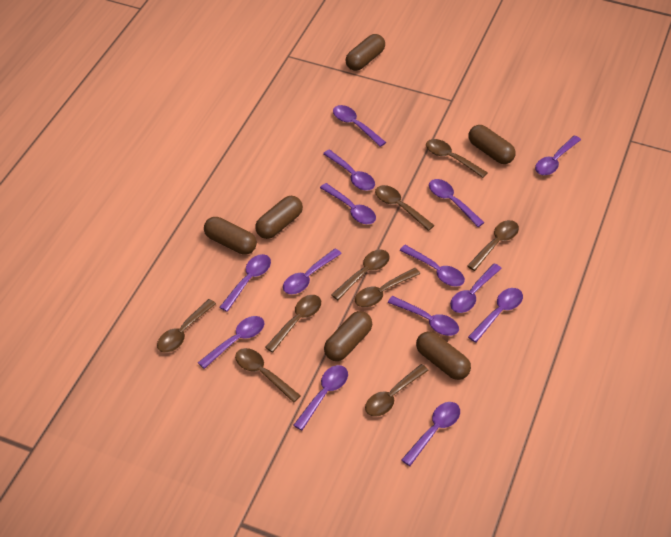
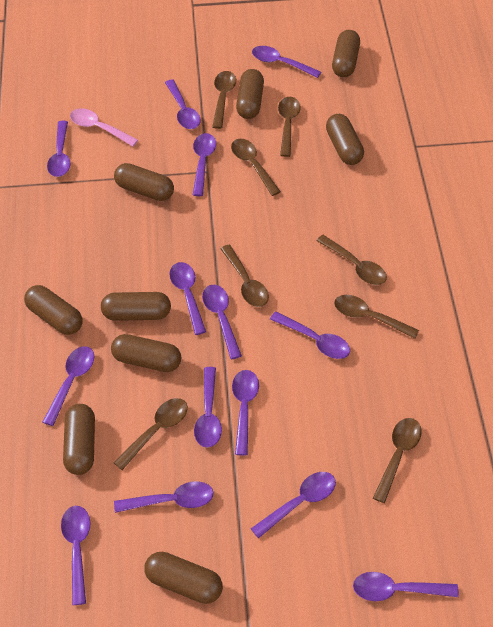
brown capsule: [204,217,257,255] [255,196,303,239] [324,311,372,361] [346,34,385,71] [416,331,471,380] [468,125,516,164] = 6 -> [24,285,82,335] [63,404,95,475] [101,292,171,321] [111,334,181,372] [114,163,174,201] [144,552,223,604] [236,69,264,119] [326,114,364,165] [332,30,360,77] = 9
brown spoon: [157,299,216,353] [235,348,301,403] [265,295,321,353] [331,250,390,300] [355,268,420,307] [365,364,429,417] [375,185,435,231] [426,139,488,178] [467,220,519,271] = 9 -> [114,398,188,470] [212,71,236,129] [220,245,269,307] [231,139,281,196] [278,97,301,157] [316,235,387,285] [334,295,419,339] [373,418,422,503] = 8
pink spoon: none = 0 -> [70,108,138,146] = 1

